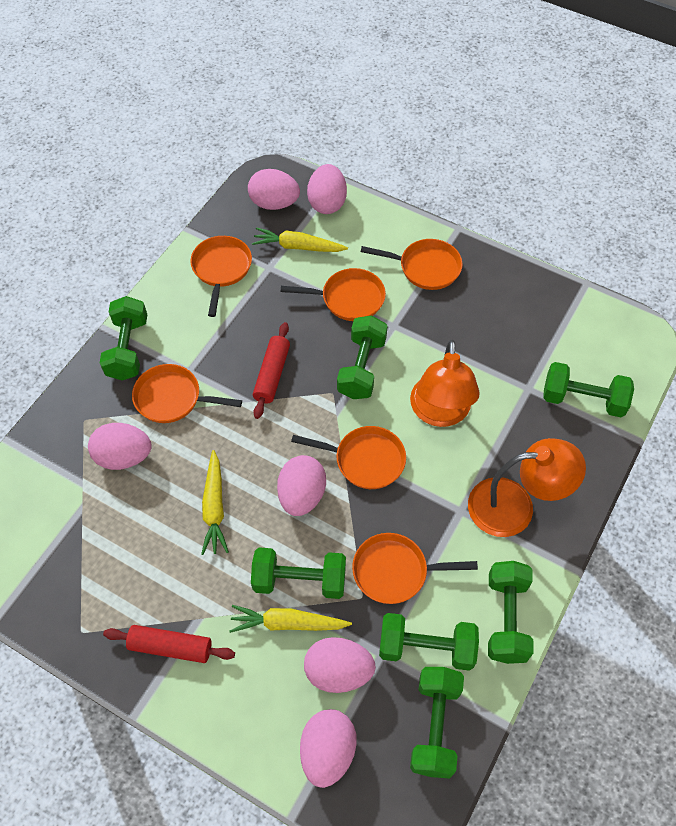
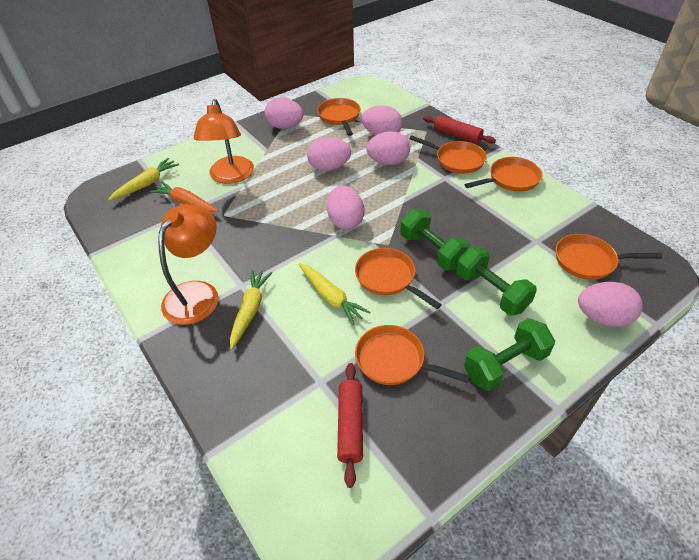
green dumbbell: [100,296,147,380] [251,547,346,599] [337,315,388,399] [379,613,479,671] [410,667,464,779] [488,561,534,664] [543,362,634,417] = 7 -> [400,209,470,270] [456,247,537,315] [464,318,555,391] = 3
orange carrot: none = 0 -> [149,181,219,212] = 1

